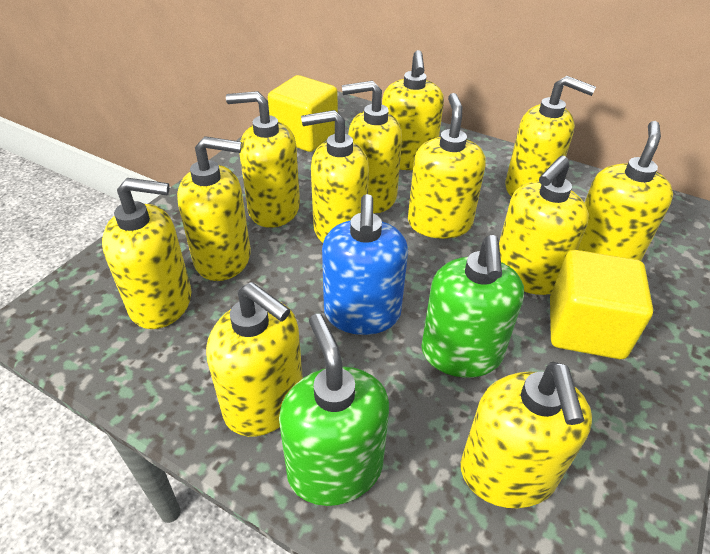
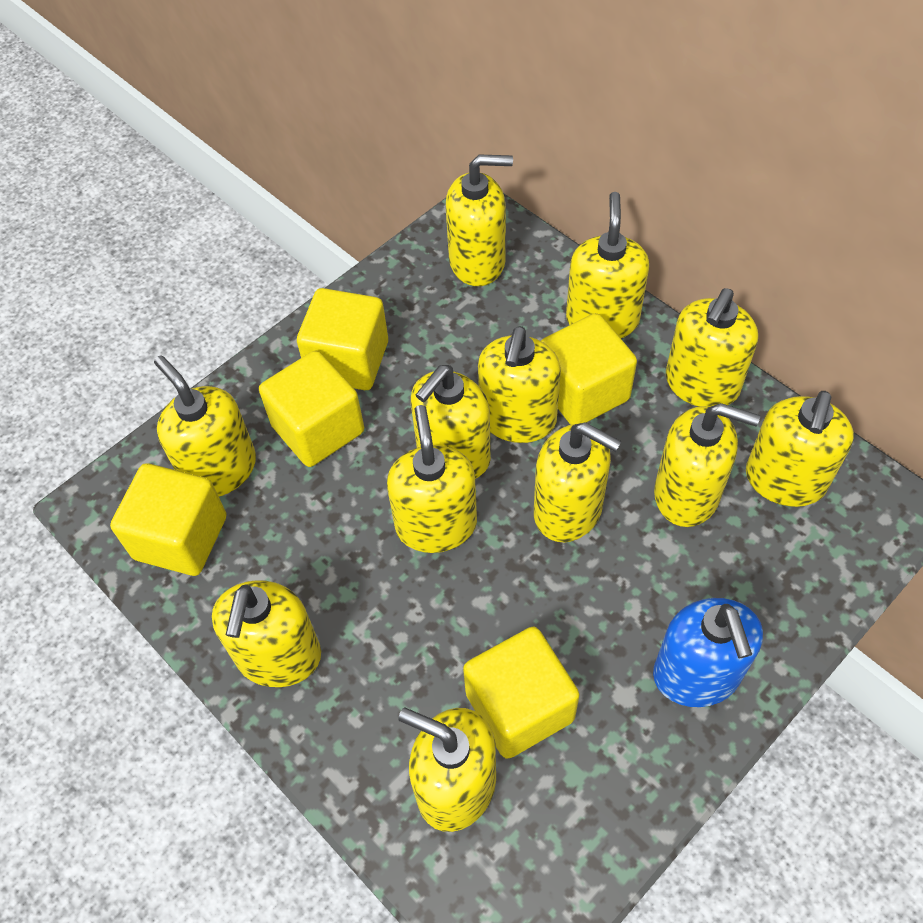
green soap dispenser: [279,314,389,506] [421,235,524,378] = 2 -> none = 0
yellow cube: [268,75,338,152] [550,250,653,359] = 2 -> [110,463,227,576] [259,351,364,467] [297,288,388,390] [463,627,580,759] [541,313,637,425] = 5

